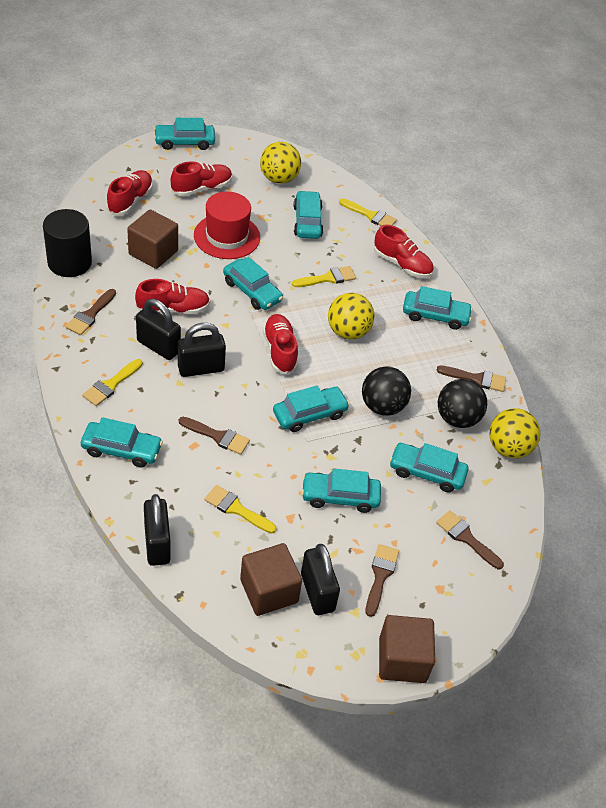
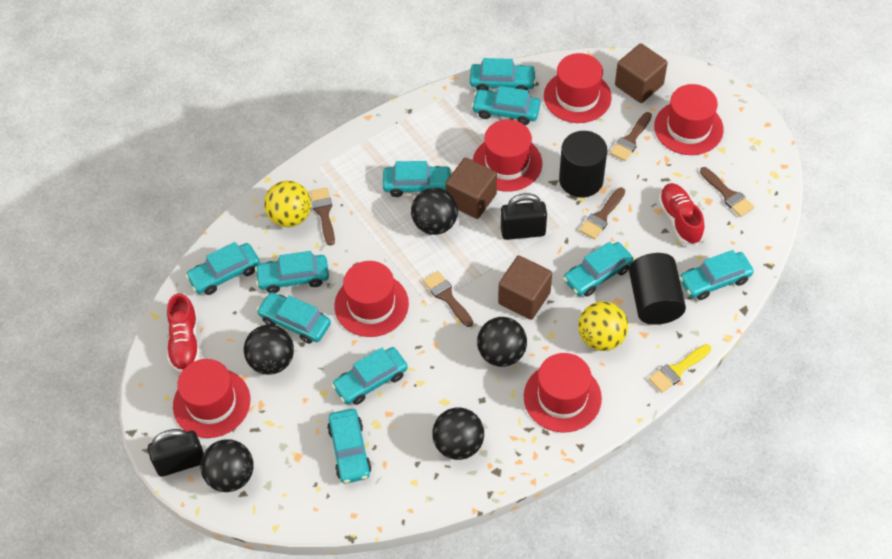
black ball: [362,366,411,416] [438,379,487,428] = 2 -> [200,439,254,492] [244,325,294,375] [411,188,458,235] [432,408,484,460] [477,317,527,367] = 5
black cylinder: [43,209,92,277] = 1 -> [559,131,607,197] [629,253,686,325] = 2
black padlock: [136,299,181,360] [144,494,171,566] [178,323,226,377] [301,544,340,615] = 4 -> [148,429,204,477] [501,193,547,240] = 2
red hat: [194,191,260,259] = 1 -> [173,359,250,438] [334,261,409,337] [473,120,542,192] [524,353,602,433] [544,53,612,123] [654,84,724,155] = 6
red shoe: [106,170,153,215] [135,279,210,314] [171,161,232,196] [263,314,298,375] [374,225,434,278] = 5 -> [167,293,200,372] [659,183,705,246] = 2
turquoise car: [81,417,163,468] [154,118,215,150] [223,257,283,310] [273,385,350,432] [293,191,323,239] [301,468,381,513] [389,443,469,492] [403,286,473,330] = 8 -> [185,242,260,295] [255,251,329,293] [257,292,331,344] [327,409,372,483] [332,347,408,405] [383,161,452,197] [470,58,536,90] [471,86,540,125] [563,242,634,297] [679,250,754,300] = 10
yellow ball: [260,142,301,184] [328,293,374,339] [489,408,540,458] = 3 -> [264,181,311,227] [578,301,628,351] = 2
yellow brush: [82,359,143,406] [204,485,276,534] [292,266,356,287] [339,199,397,226] = 4 -> [649,344,711,393] = 1

